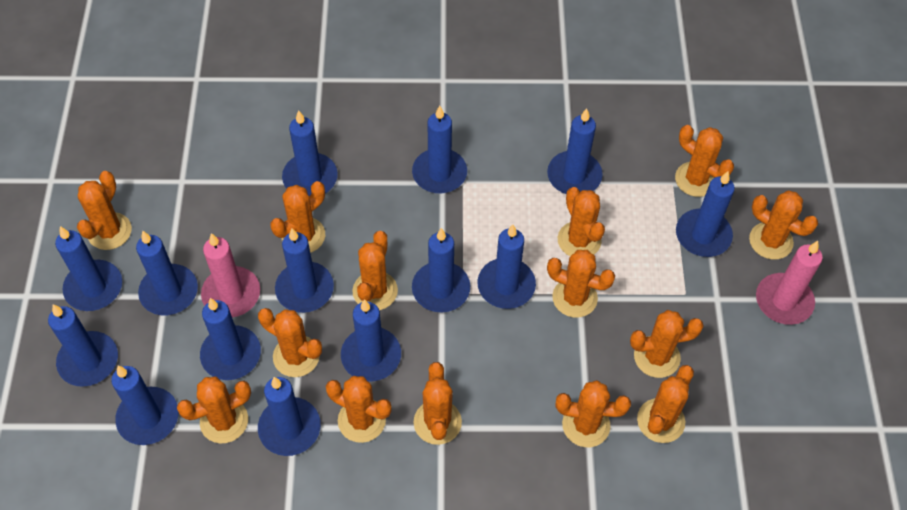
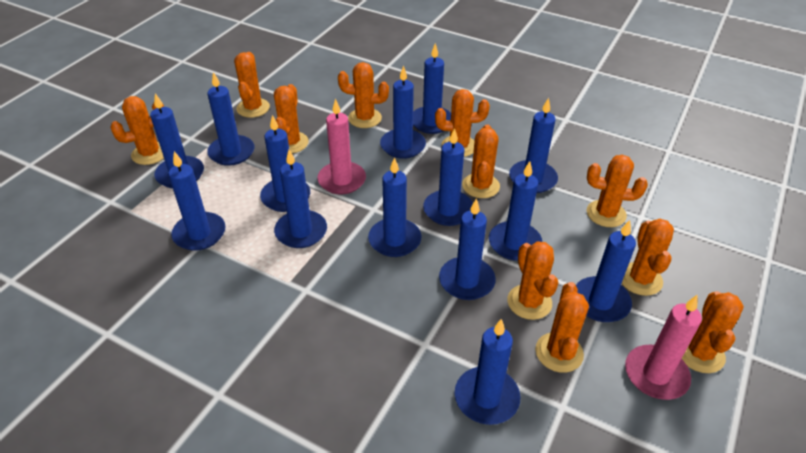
orange cactus: [77,171,132,250] [177,377,251,444] [258,308,322,377] [270,181,325,253] [326,376,392,443] [352,231,398,310] [414,362,462,445] [547,250,615,318] [556,380,631,447] [558,187,605,256] [630,310,704,378] [637,365,694,443] [675,125,734,197] [749,191,818,260] = 14 -> [110,96,164,165] [234,52,270,118] [274,84,309,153] [338,62,389,128] [435,89,490,157] [462,125,500,198] [507,241,558,320] [535,282,589,373] [587,155,648,227] [622,219,674,296] [682,291,744,373] = 11

